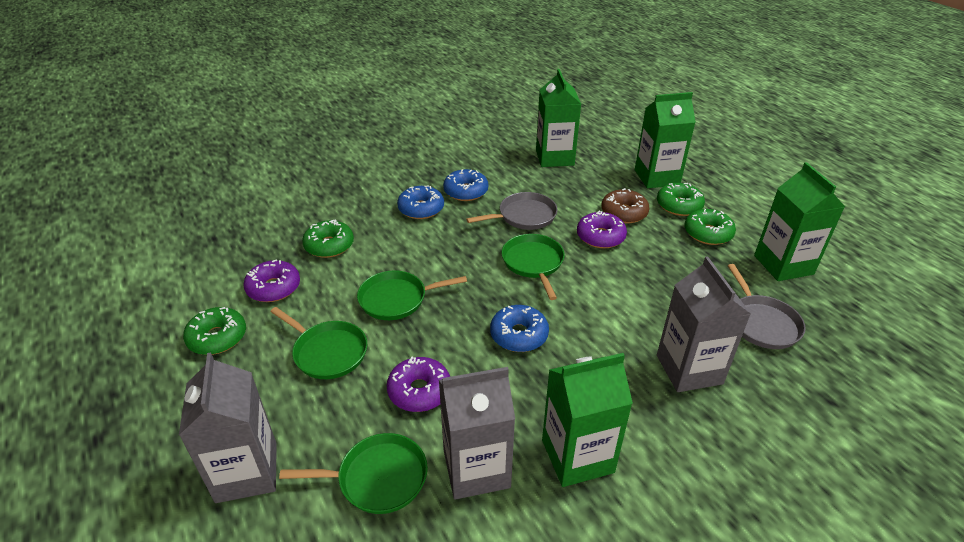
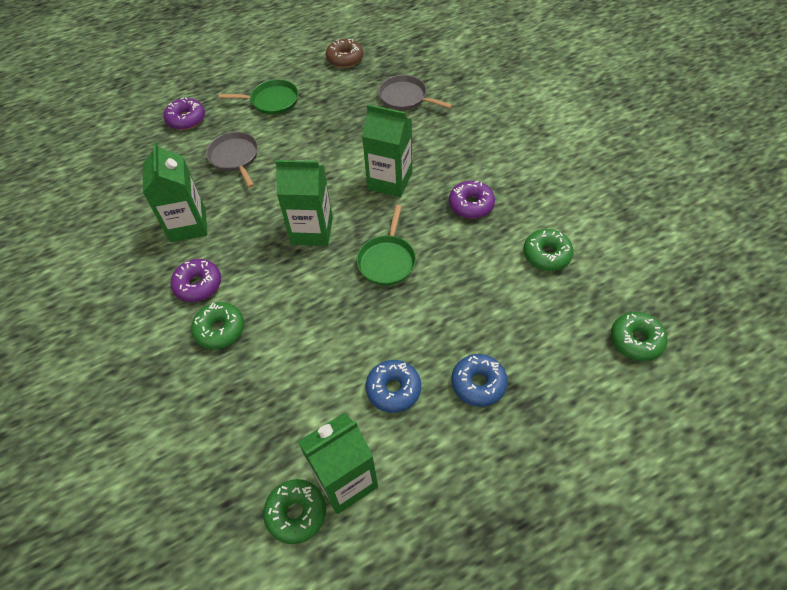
blue donut: [397,185,444,219] [443,169,488,201] [490,305,549,352] = 3 -> [366,360,421,413] [451,354,508,407] = 2
green pan: [270,307,367,379] [279,433,428,514] [357,270,467,320] [501,234,565,300] = 4 -> [218,79,299,115] [356,205,416,285] = 2
grey carton: [179,353,277,503] [439,367,515,500] [657,257,751,392] = 3 -> none = 0

